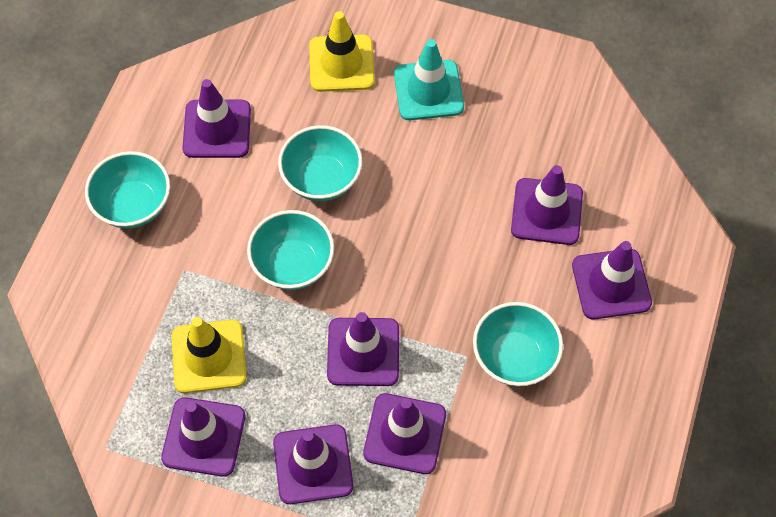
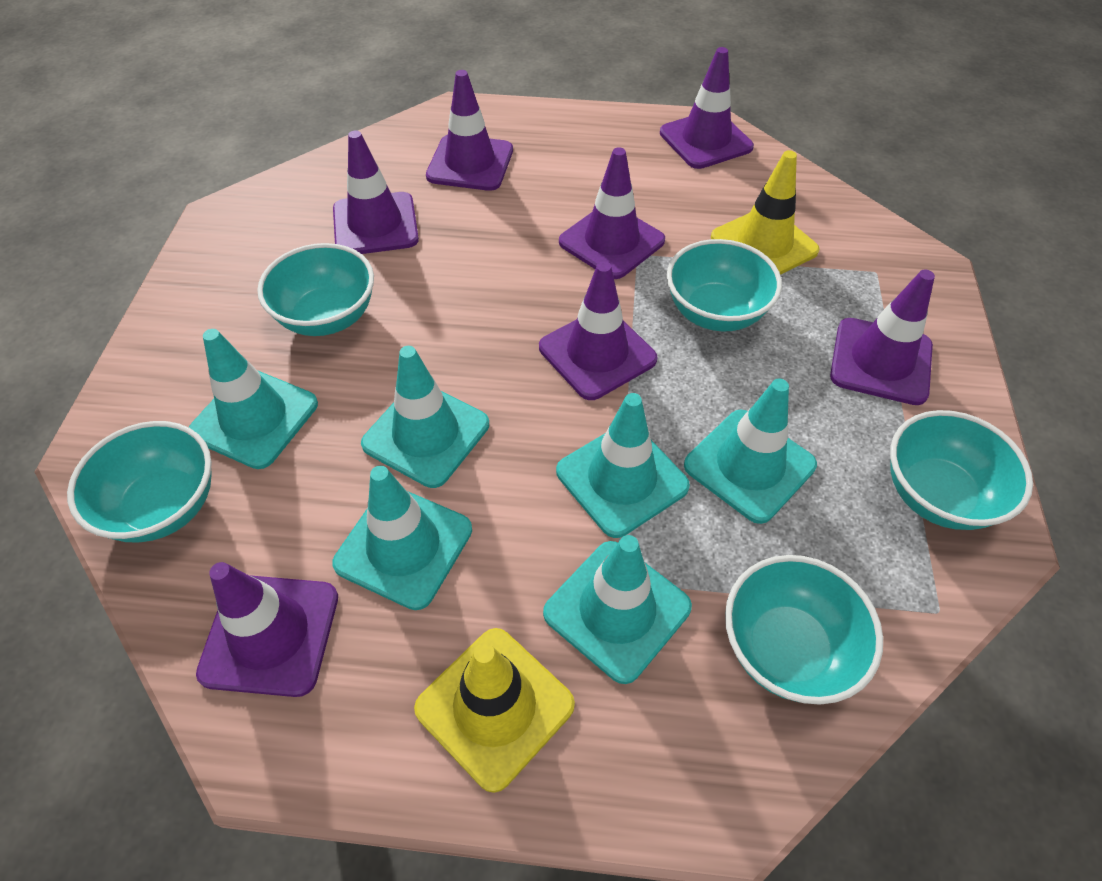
turquoise bowl: [85,151,170,229] [247,210,334,290] [278,125,363,201] [473,302,563,386] = 4 -> [67,421,212,543] [257,243,374,336] [667,239,782,331] [725,555,883,705] [890,410,1033,530] = 5
turquoise traffic cone: [394,39,464,120] = 1 -> [189,329,318,469] [332,466,472,610] [361,346,489,488] [543,535,692,684] [556,393,690,538] [684,379,817,524] = 6

